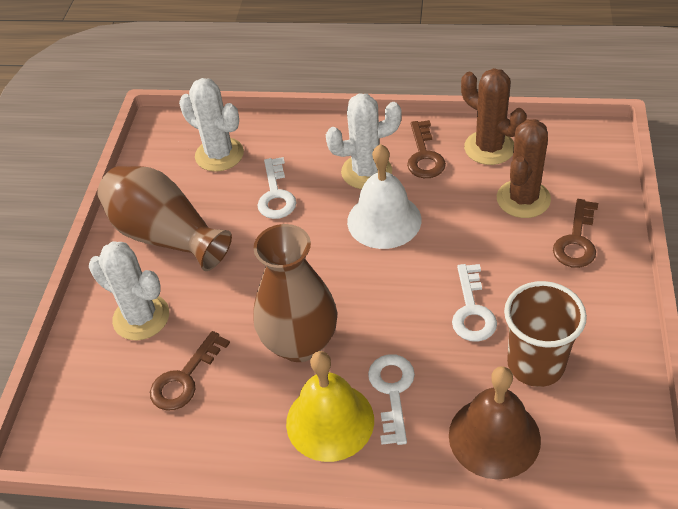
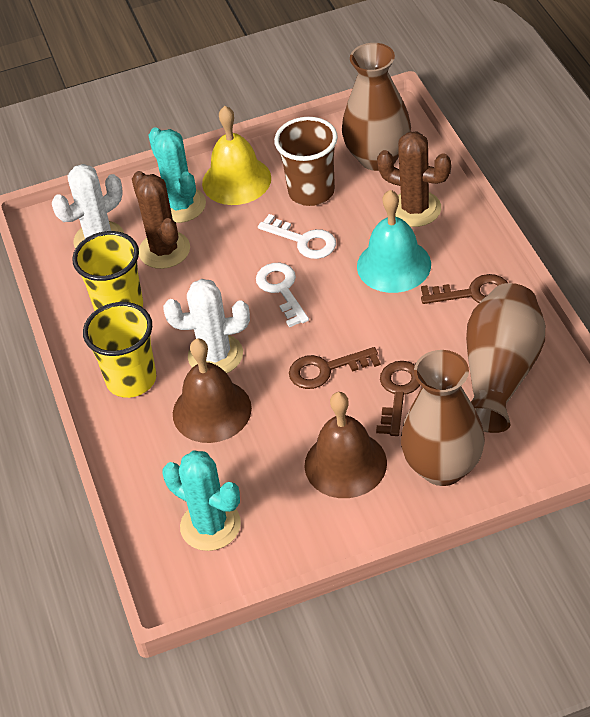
brown bell: [449,366,541,480] = 1 -> [173,338,252,443] [304,392,387,498] = 2
brown vase: [97,166,232,271] [253,224,337,362] = 2 -> [342,43,411,171] [401,350,485,486] [466,283,546,433] = 3
turquoise bell: none = 0 -> [357,190,431,293] = 1
turquoise cactus: none = 0 -> [148,127,206,223] [163,450,241,551] = 2
white bell: [347,144,421,249] = 1 -> none = 0
white cactus: [89,241,169,340] [179,78,244,172] [326,94,402,189] = 3 -> [52,164,124,249] [163,279,250,373] = 2
white key: [258,157,296,219] [368,354,415,445] [452,264,497,342] = 3 -> [256,263,309,327] [258,214,336,259] = 2
yellow cup: none = 0 -> [72,231,143,311] [83,302,156,398] = 2

